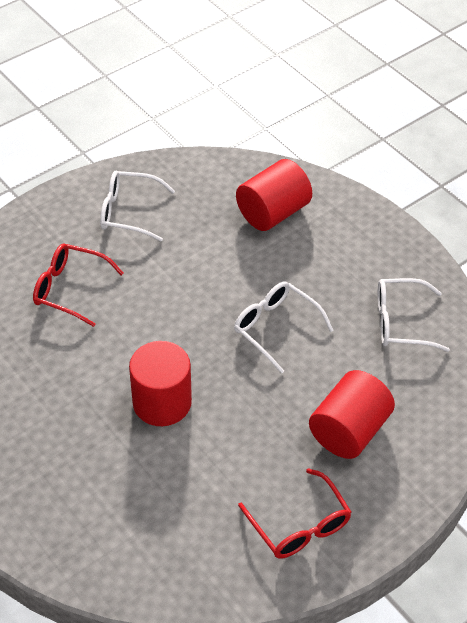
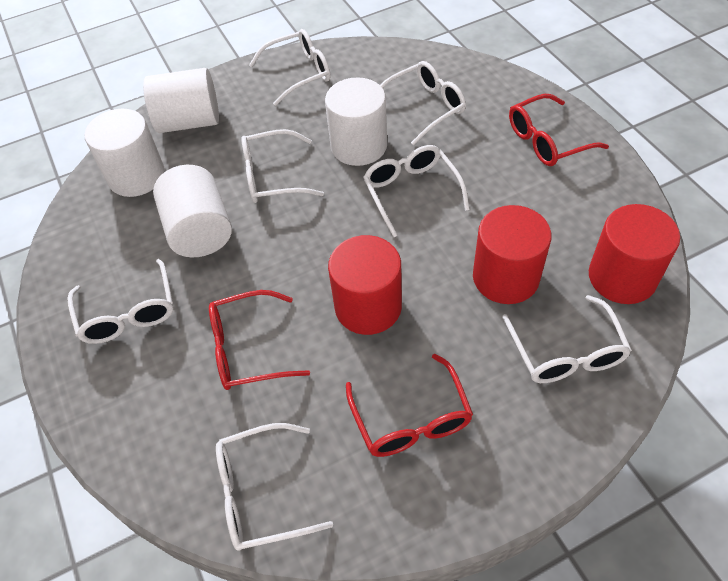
red glasses: [33,243,124,327] [238,468,351,559] = 2 -> [209,290,310,390] [346,354,473,457] [509,94,609,166] = 3
white cylinder: none = 0 -> [85,109,165,197] [143,68,219,133] [153,165,232,257] [325,77,387,166] = 4
white glasses: [100,170,175,242] [234,282,334,374] [377,278,450,352] = 3 -> [67,259,174,344] [216,423,333,551] [241,129,324,203] [249,29,330,106] [363,145,470,237] [380,61,466,145] [502,295,632,383] = 7

